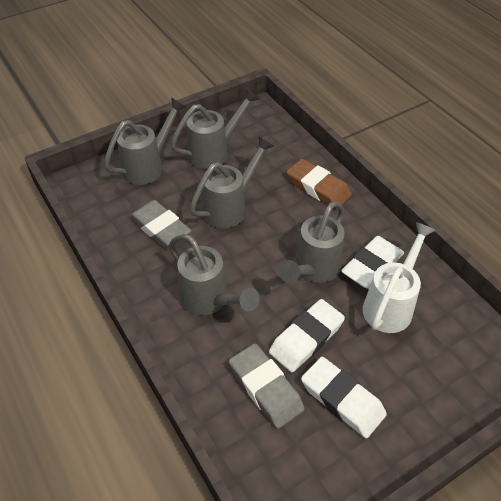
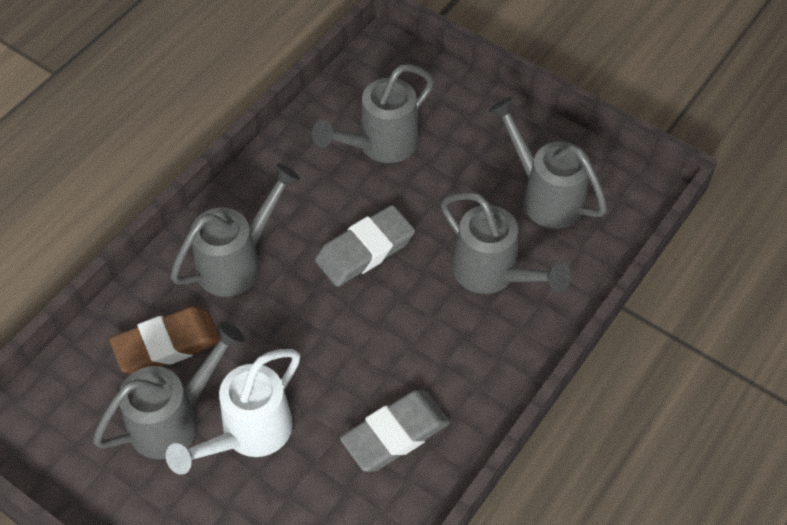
white eraser: [269,299,345,372] [301,357,387,438] [341,236,404,289] = 3 -> none = 0

